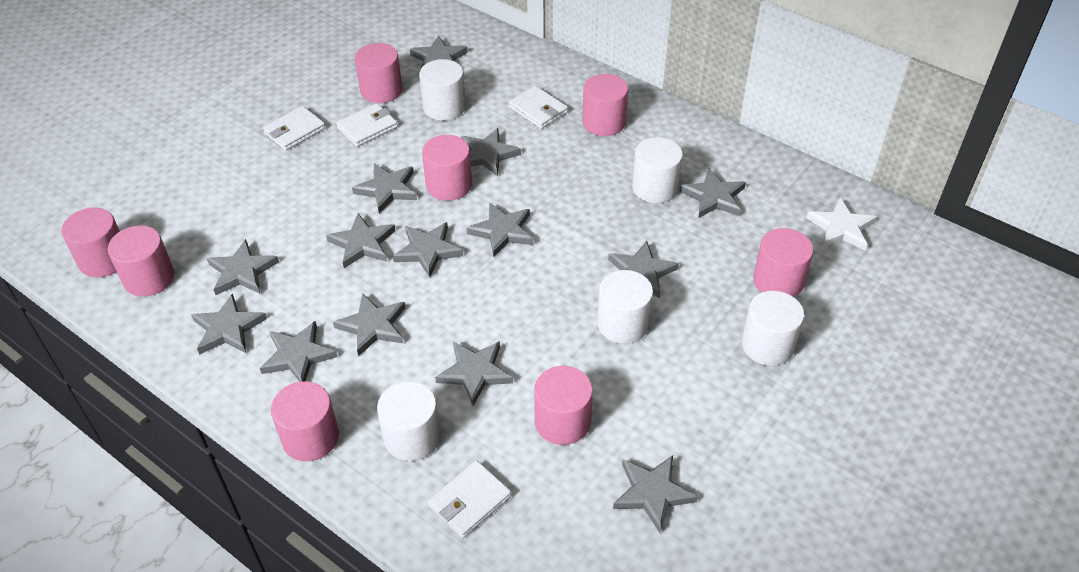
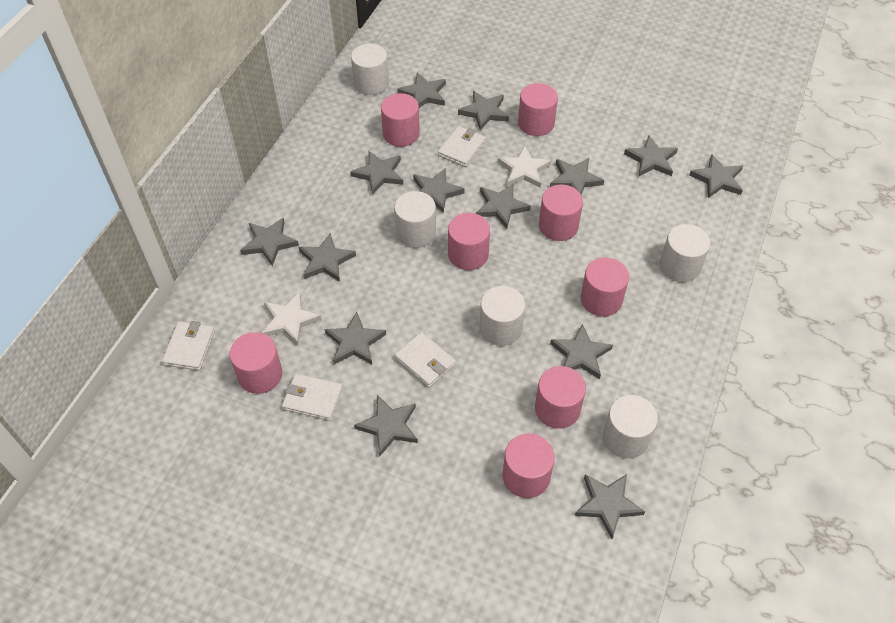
white star: [806,198,877,251] = 1 -> [262,292,322,345] [498,146,551,188] = 2

